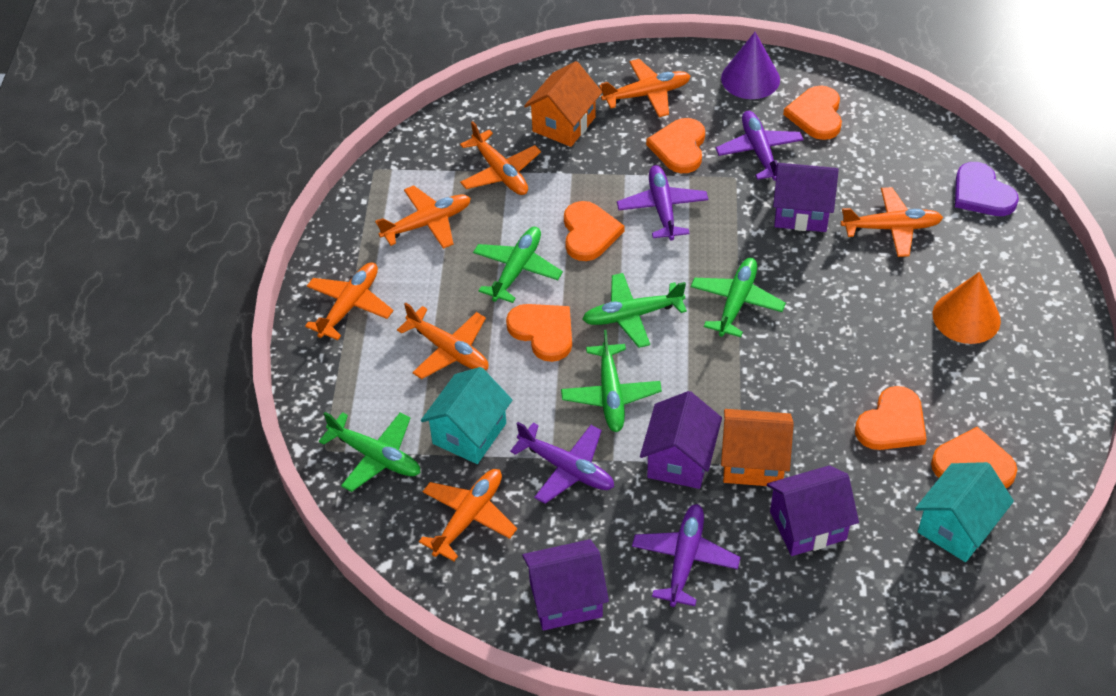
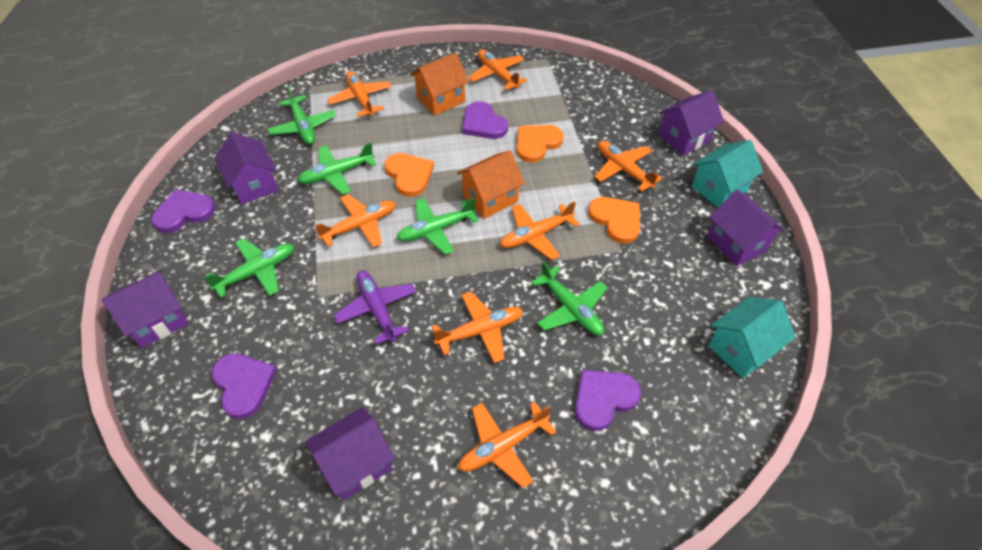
orange cone: [933,272,1001,344] = 1 -> none = 0
orange heart: [506,304,572,362] [564,201,625,261] [646,118,705,173] [783,86,842,140] [855,386,927,450] [931,427,1017,488] = 6 -> [384,153,434,197] [517,125,564,163] [588,197,640,244] = 3
purple cone: [721,32,780,99] = 1 -> none = 0
purple heart: [955,162,1019,216] = 1 -> [152,190,215,233] [212,353,277,419] [462,101,508,139] [575,370,641,431] = 4
purple house: [522,539,609,631] [640,391,722,489] [767,465,859,556] [773,163,839,232] = 4 -> [102,270,189,348] [215,132,278,204] [306,407,395,500] [658,90,724,156] [708,190,785,266] = 5
purple plane: [510,422,614,504] [617,165,708,241] [632,504,740,607] [716,111,804,181] = 4 -> [334,271,417,345] = 1

